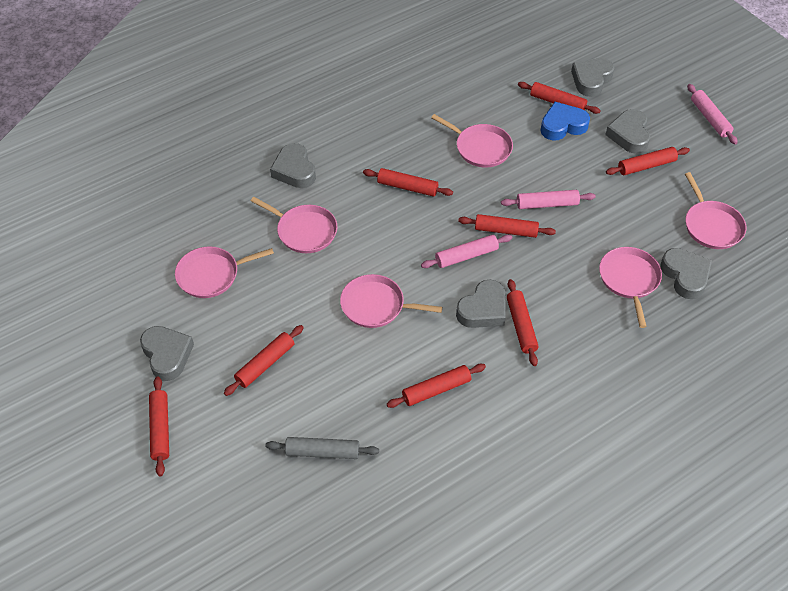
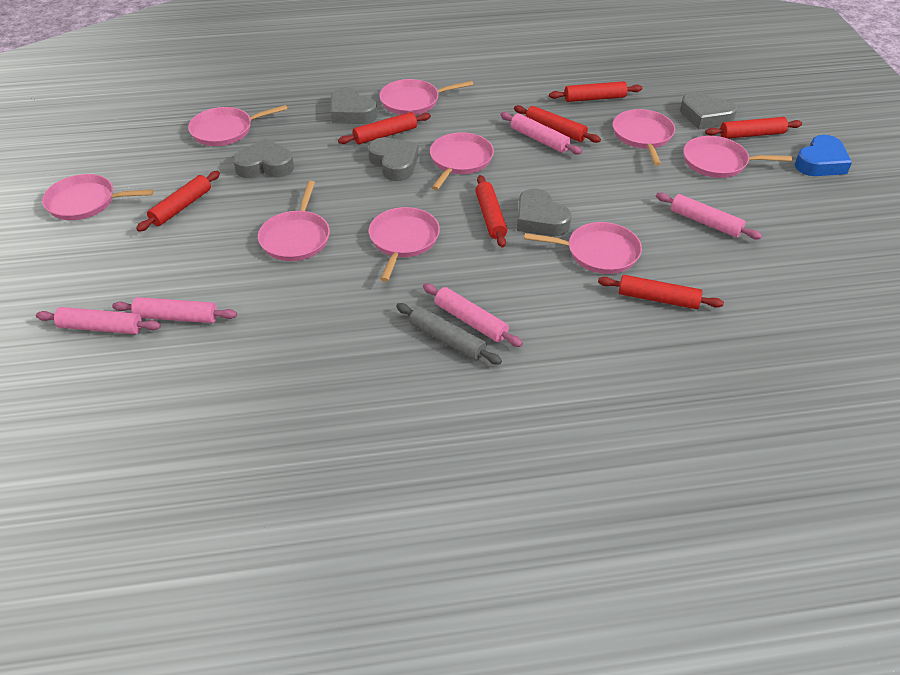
grey heart: [140,326,194,381] [270,143,316,188] [456,279,505,328] [571,58,614,97] [605,109,650,154] [660,248,712,299] = 6 -> [233,138,294,178] [331,87,377,124] [368,138,419,181] [517,189,572,236] [680,92,737,129] = 5
pink pan: [175,246,274,298] [251,197,337,253] [340,274,442,328] [431,114,513,167] [599,247,662,328] [685,172,746,249] = 6 -> [42,174,154,220] [188,105,287,146] [258,181,330,261] [369,207,440,282] [379,79,474,115] [430,132,494,190] [524,222,642,274] [613,109,675,166] [683,136,792,178] = 9
pink rolling pin: [421,234,512,268] [501,190,596,209] [687,84,738,144] = 3 -> [36,307,161,334] [112,297,237,323] [423,283,523,347] [500,112,582,155] [656,193,762,240] = 5
red rolling pin: [149,376,169,476] [224,325,304,396] [363,168,453,197] [387,364,486,408] [458,214,556,238] [507,279,539,366] [518,82,601,114] [606,147,690,175] = 8 -> [136,171,220,232] [338,112,431,144] [475,175,507,248] [514,105,601,143] [549,81,642,102] [598,275,724,309] [705,117,802,139] = 7

